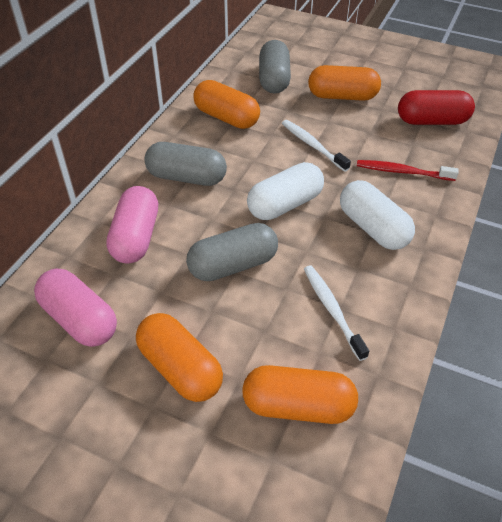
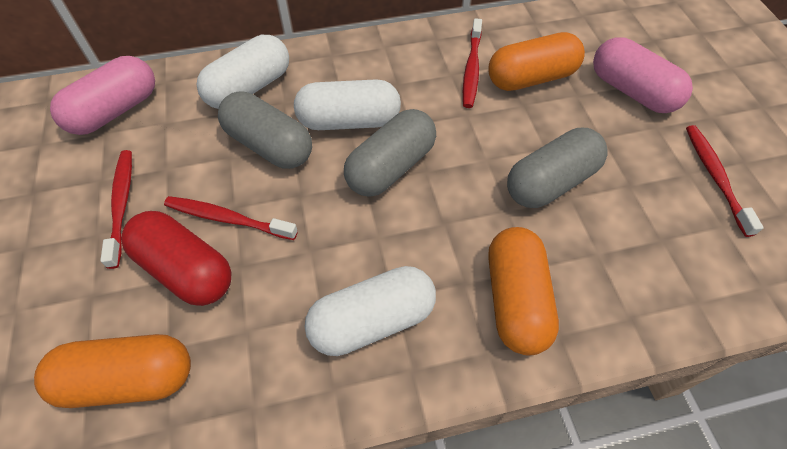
orange capsule: [136,313,223,402] [193,80,260,129] [242,365,358,424] [308,65,381,101] = 4 -> [34,334,191,408] [488,32,585,91] [488,227,559,356] = 3
red toothbrush: [357,160,458,181] = 1 -> [100,150,132,269] [164,196,298,240] [463,18,482,108] [686,125,764,237] = 4
white capsule: [247,162,324,220] [340,180,415,250] = 2 -> [197,35,289,109] [294,79,401,130] [305,266,436,356] = 3
white toothbrush: [282,120,351,172] [304,265,369,361] = 2 -> none = 0

